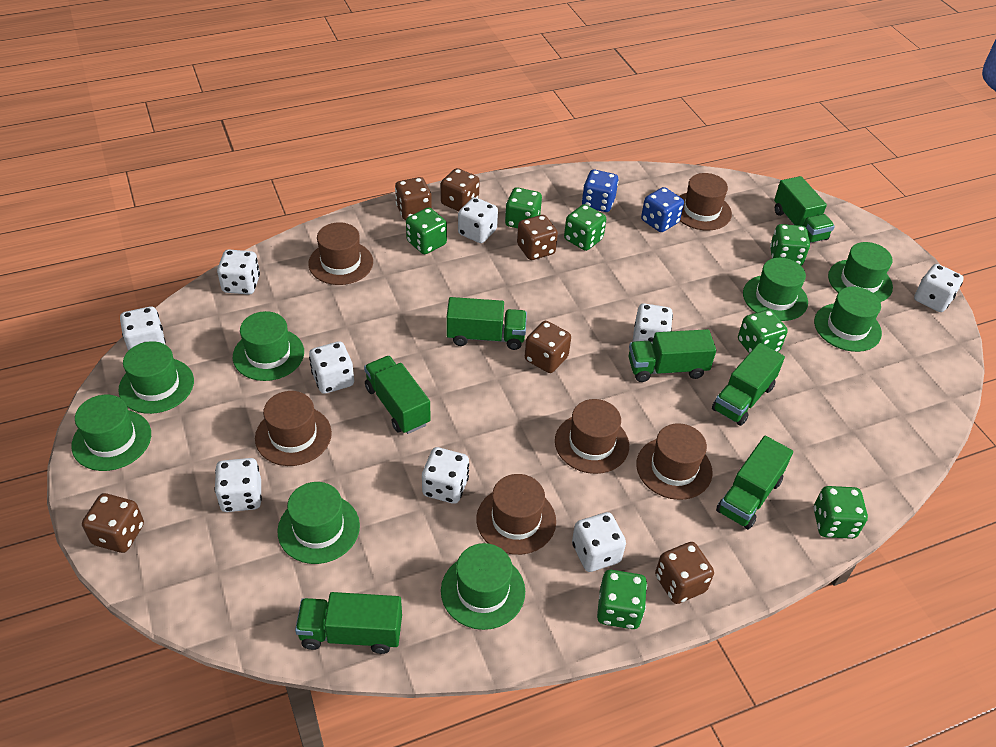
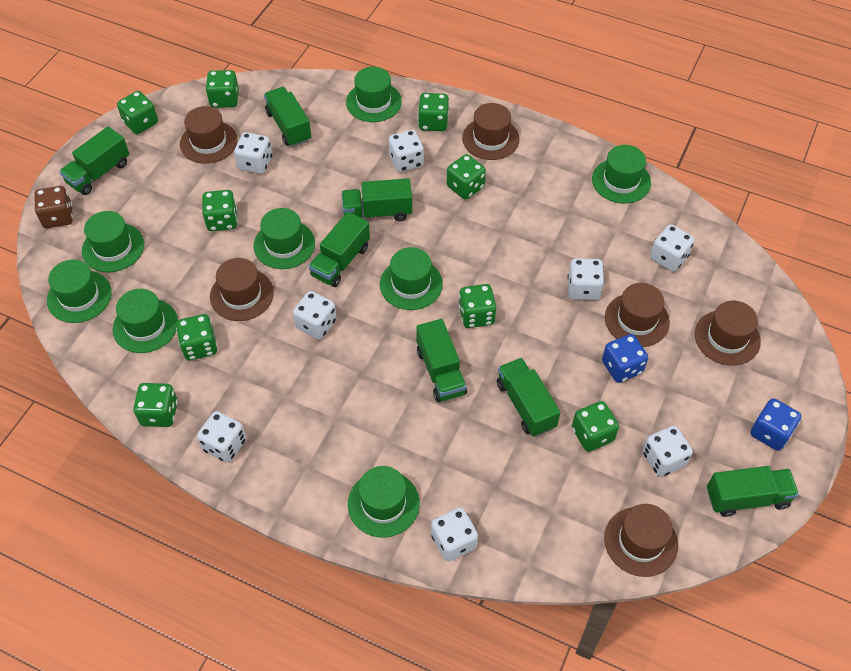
brown dice: [82,493,144,553] [395,177,432,220] [441,168,480,211] [517,215,558,260] [525,321,571,373] [655,542,714,604] = 6 -> [34,186,73,228] = 1
green dice: [406,208,447,254] [505,187,542,228] [564,204,606,251] [597,570,647,629] [738,309,788,353] [770,224,810,266] [814,486,868,539] = 7 -> [117,91,158,134] [133,383,178,427] [176,314,217,360] [202,190,238,231] [206,70,239,108] [418,93,449,131] [447,154,486,200] [459,284,496,328] [572,401,619,452] = 9
white dice: [120,306,166,351] [214,458,262,512] [217,250,260,295] [309,341,354,394] [422,447,469,504] [458,197,498,243] [572,512,626,572] [633,303,673,343] [914,264,964,312] = 9 -> [197,411,246,463] [234,132,272,174] [293,291,337,339] [388,130,424,172] [431,507,478,562] [568,258,604,300] [642,426,693,477] [650,224,694,272] = 8

